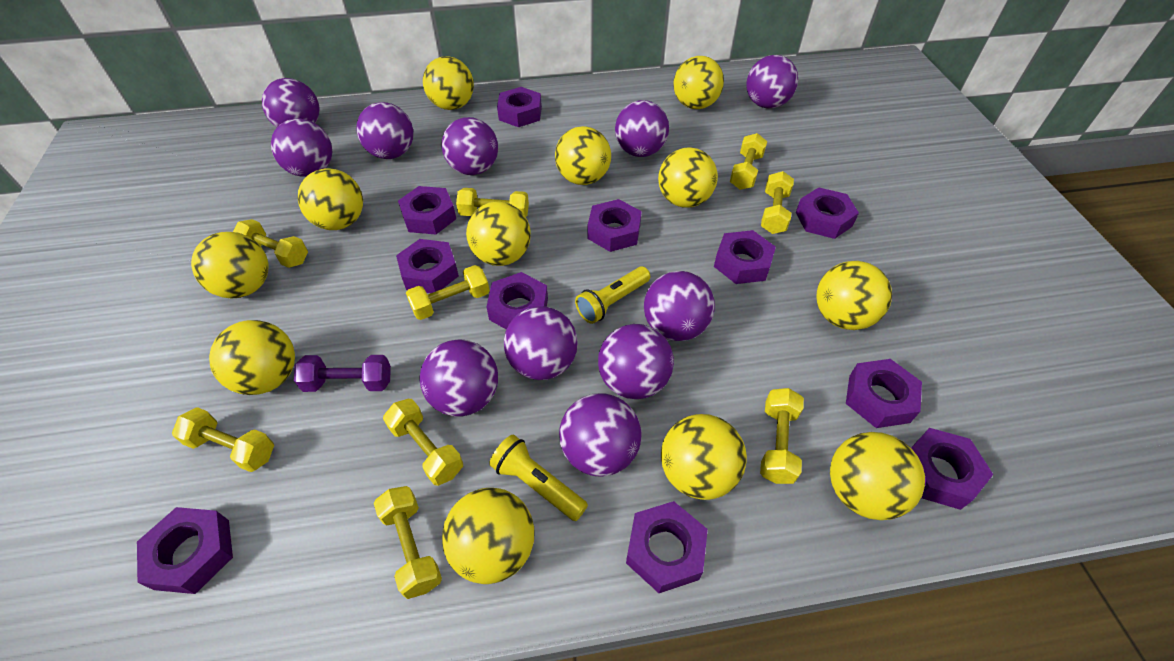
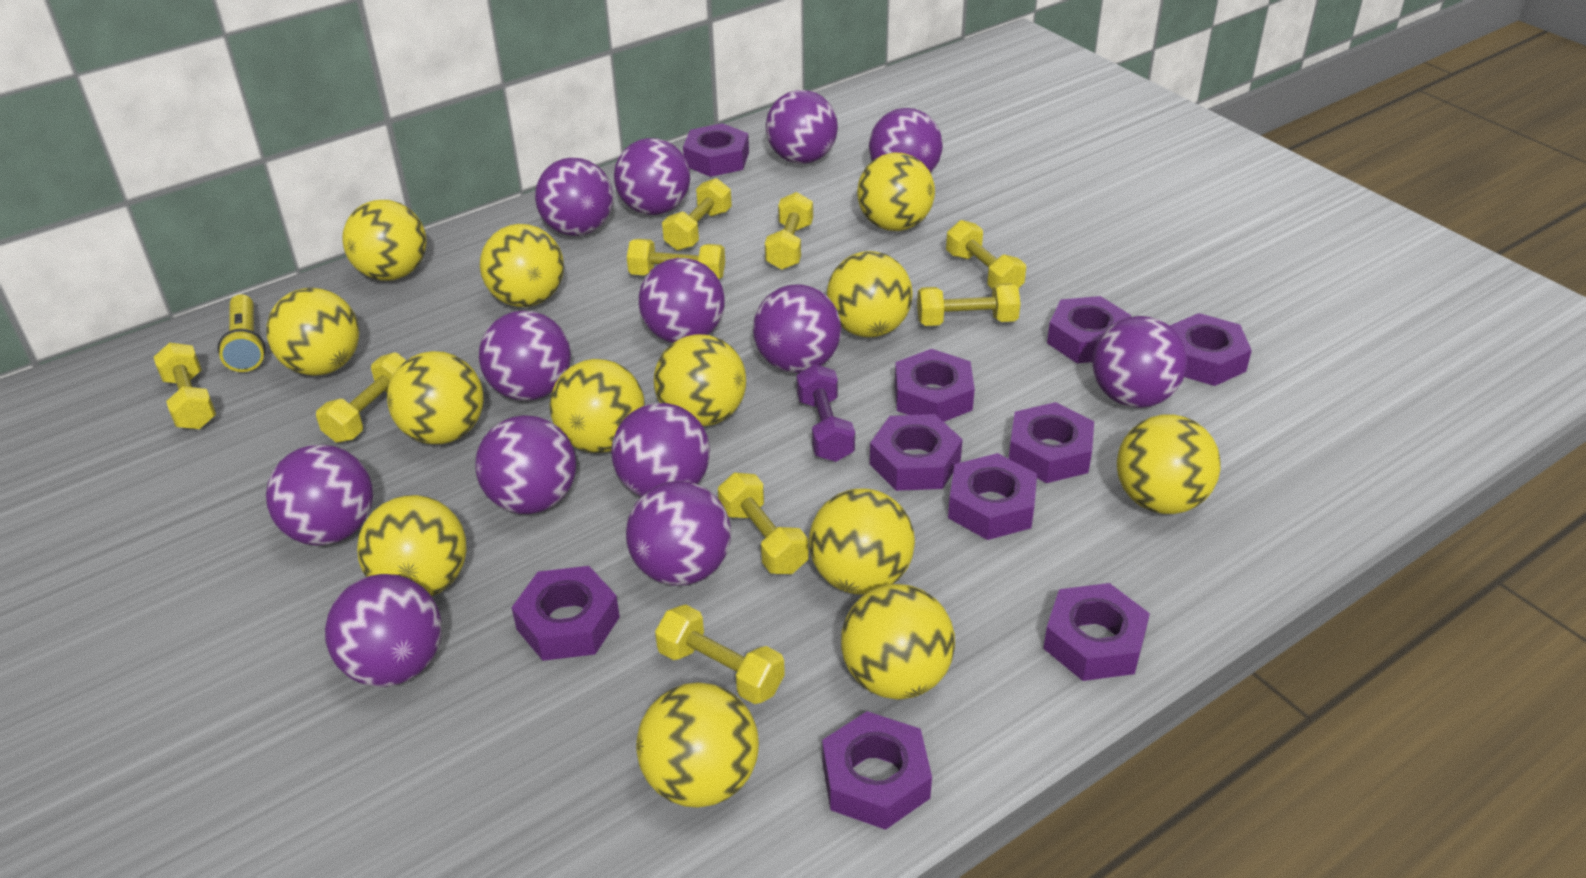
purple ball: [262,78,320,127] [271,118,332,177] [356,102,413,159] [420,339,498,416] [441,117,498,175] [504,307,578,380] [559,393,641,477] [598,324,674,399] [615,100,669,157] [644,271,715,341] [746,55,798,108] = 11 -> [266,444,373,546] [325,574,442,687] [475,415,576,514] [479,310,571,401] [535,158,613,236] [611,403,710,497] [614,138,690,215] [626,481,731,586] [639,258,725,343] [753,284,841,373] [766,90,838,164] [869,108,943,173] [1092,316,1187,408] = 13
purple nut: [137,507,233,594] [396,239,459,293] [398,186,456,235] [487,272,548,330] [497,87,542,127] [587,199,642,252] [626,501,708,593] [714,230,776,284] [796,187,859,239] [846,359,922,428] [911,428,994,510] = 11 -> [511,566,620,661] [683,123,749,177] [822,711,932,830] [870,414,963,491] [895,349,975,422] [948,453,1037,540] [1009,402,1094,483] [1043,583,1150,681] [1047,296,1131,363] [1170,313,1252,386] = 10
yellow ball: [191,232,268,299] [209,320,295,395] [298,168,363,230] [423,56,474,110] [442,488,535,584] [466,201,531,266] [555,126,611,185] [658,147,718,208] [661,414,747,500] [673,56,724,109] [816,261,892,330] [830,432,925,520] = 12 -> [266,288,359,376] [342,200,426,281] [357,495,467,596] [387,351,484,444] [480,224,564,307] [549,359,645,453] [636,682,759,808] [654,334,746,426] [809,489,915,595] [827,251,912,337] [841,584,955,699] [857,152,935,231] [1117,414,1221,514] = 13
yellow flashlight: [489,435,588,521] [575,266,650,324] = 2 -> [217,294,266,372] = 1

